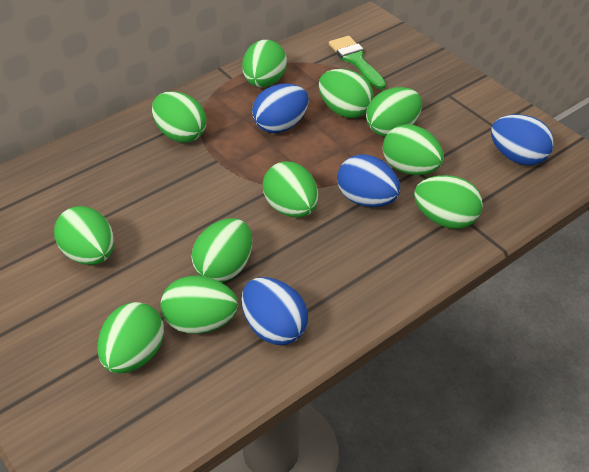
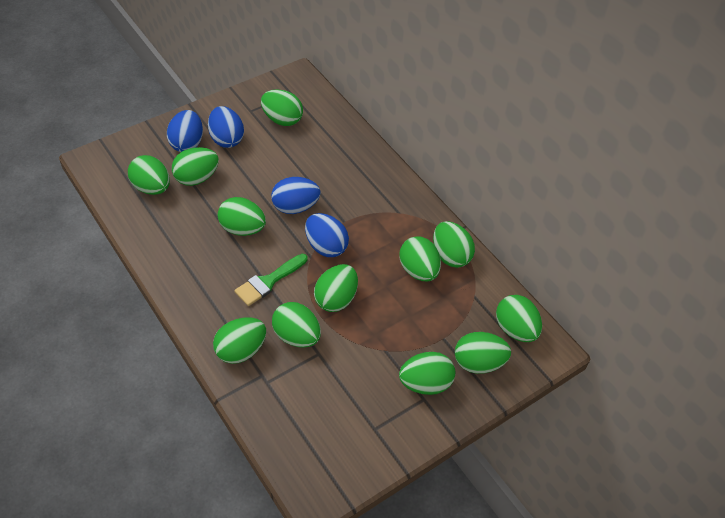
green egg: [54,206,114,265] [98,302,164,373] [152,91,206,143] [161,276,238,334] [191,218,252,282] [242,40,287,87] [263,162,318,217] [319,69,374,118] [366,87,422,137] [383,124,444,175] [414,175,483,229] = 11 -> [128,155,170,195] [172,147,219,186] [213,317,266,364] [218,197,266,236] [261,89,303,126] [272,302,321,347] [314,264,358,312] [399,236,441,281] [399,352,455,395] [433,221,475,268] [455,332,511,374] [496,295,542,342] = 12

